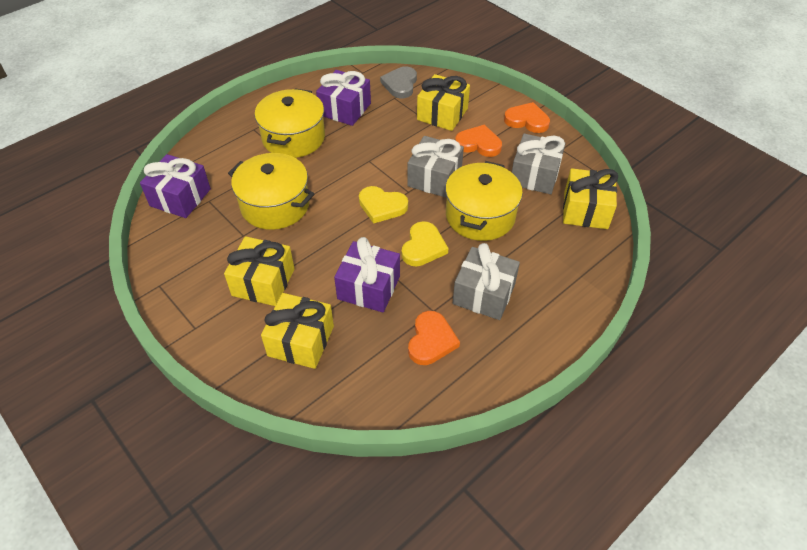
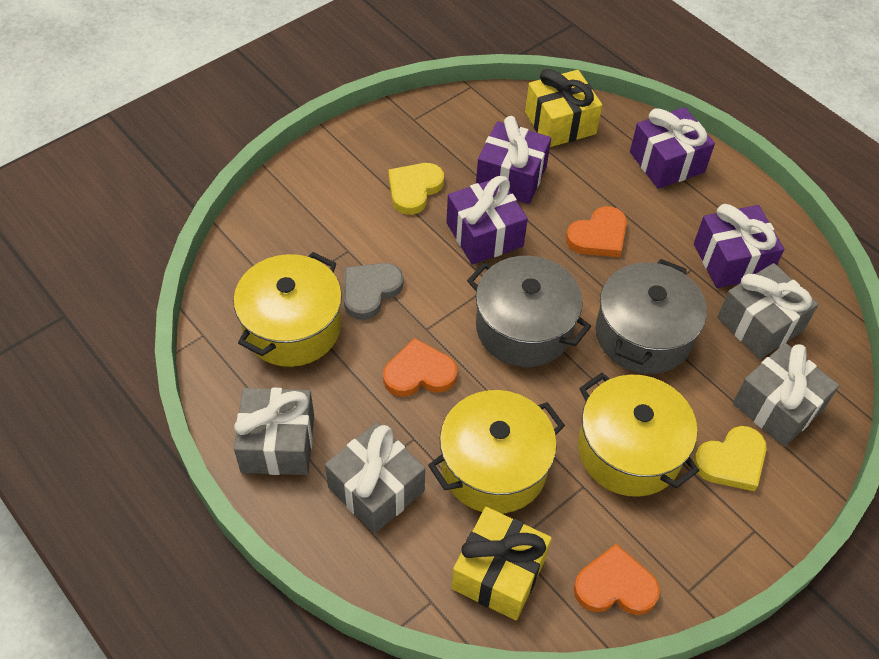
grey gift: [407,136,464,198] [453,243,520,320] [512,133,565,194] = 3 -> [234,388,314,475] [325,422,425,534] [717,263,818,359] [733,343,839,447] = 4
grey pot: none = 0 -> [467,256,591,367] [596,259,707,374] = 2
purple gift: [140,154,211,218] [316,70,371,126] [334,237,400,312] = 3 -> [446,176,528,265] [476,116,551,204] [630,107,715,189] [694,204,784,288] = 4
yellow gift: [224,236,295,306] [261,293,334,369] [417,74,470,131] [563,168,618,229] = 4 -> [451,507,552,620] [525,69,602,147] = 2

